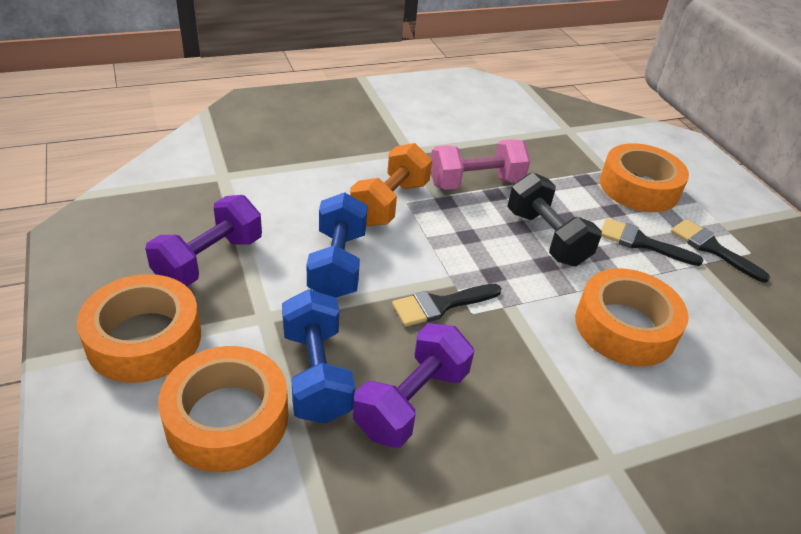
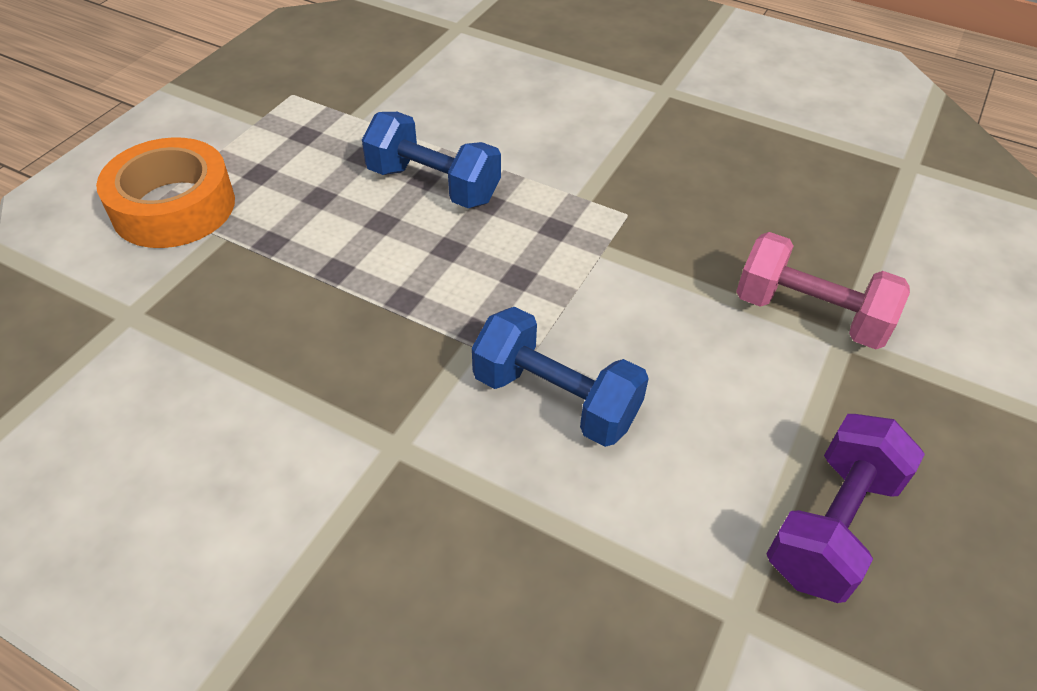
black brush: [392,284,502,327] [601,218,704,266] [671,219,770,283] = 3 -> none = 0
black dumbbell: [507,172,602,266] = 1 -> none = 0
orange dumbbell: [350,143,432,226] = 1 -> none = 0
orange tape: [77,274,201,383] [158,346,288,472] [575,268,689,366] [600,143,689,212] = 4 -> [96,137,235,248] = 1
purple dumbbell: [145,195,262,286] [353,323,474,448] = 2 -> [766,414,925,603] = 1

